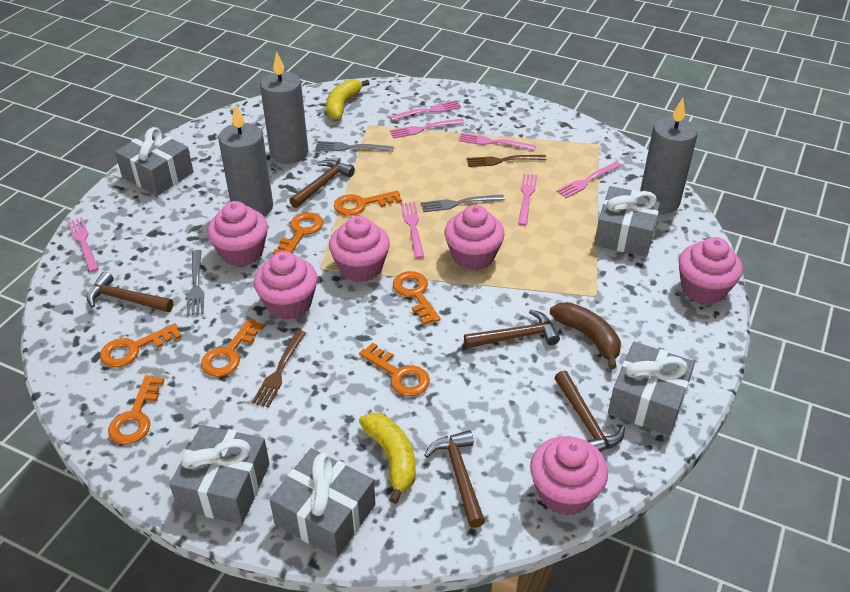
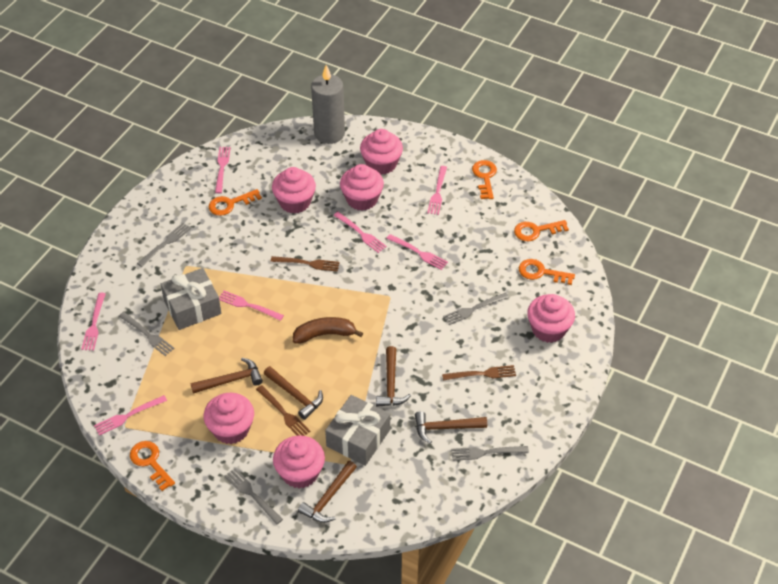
brown fork: [252,330,306,408] [467,155,547,167] = 2 -> [256,385,310,436] [271,256,340,272] [442,365,516,381] = 3
grey candle: [218,104,273,217] [260,51,308,164] [640,98,698,214] = 3 -> [311,65,345,144] = 1
grey fork: [187,250,204,316] [315,141,394,152] [421,194,505,212] = 3 -> [119,312,175,356] [137,223,191,267] [225,468,283,524] [443,292,509,325] [451,446,529,461] = 5
grey gift: [115,127,193,196] [169,425,270,524] [269,448,376,558] [594,186,662,257] [608,342,695,436] = 5 -> [160,268,222,330] [325,395,390,466] = 2
orange key: [100,323,182,367] [108,375,164,445] [201,318,265,377] [273,212,323,255] [334,191,402,216] [359,343,430,396] [393,271,441,325] = 7 -> [130,441,175,491] [209,189,262,216] [472,160,497,199] [514,220,569,241] [519,259,575,285] = 5
yellow banana: [326,79,370,120] [359,413,416,504] = 2 -> none = 0

